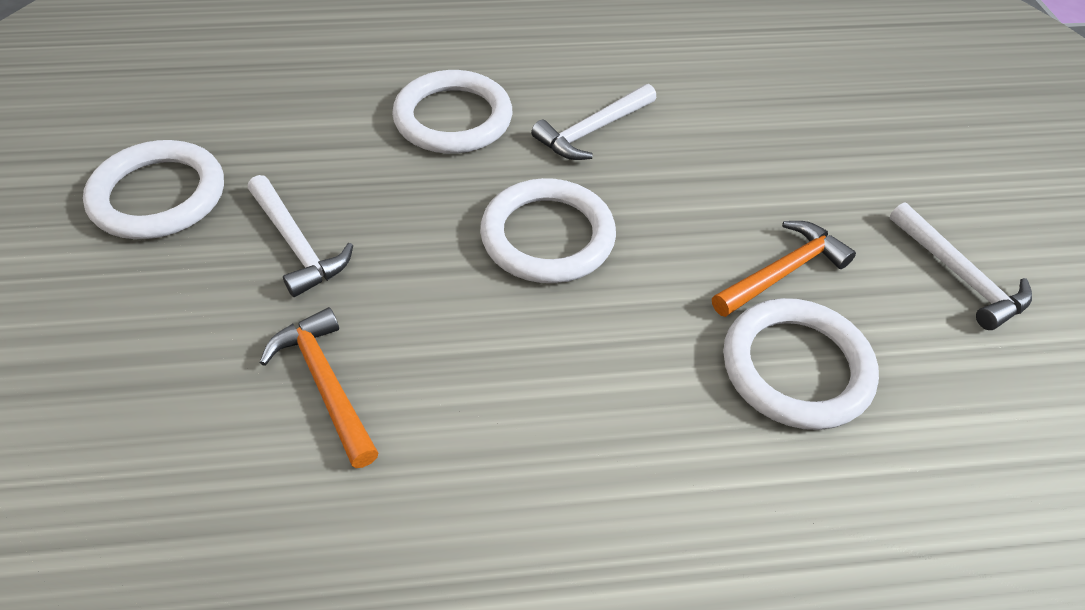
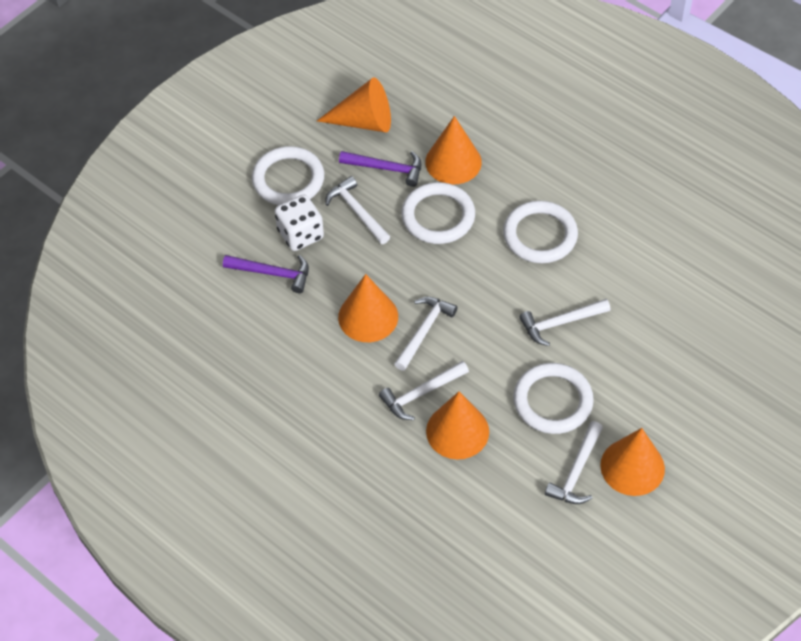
orange cone: none = 0 -> [317,77,391,132] [338,274,398,342] [425,116,482,184] [426,391,489,460] [600,428,665,496] = 5
orange hammer: [260,307,378,468] [712,221,856,317] = 2 -> none = 0
purple hammer: none = 0 -> [223,255,309,293] [339,151,421,187] = 2
white dice: none = 0 -> [275,195,324,251] = 1
white hammer: [248,175,353,297] [531,84,656,160] [889,202,1032,330] = 3 -> [325,176,390,244] [379,361,469,420] [394,297,458,371] [519,299,610,346] [545,421,603,504] = 5

